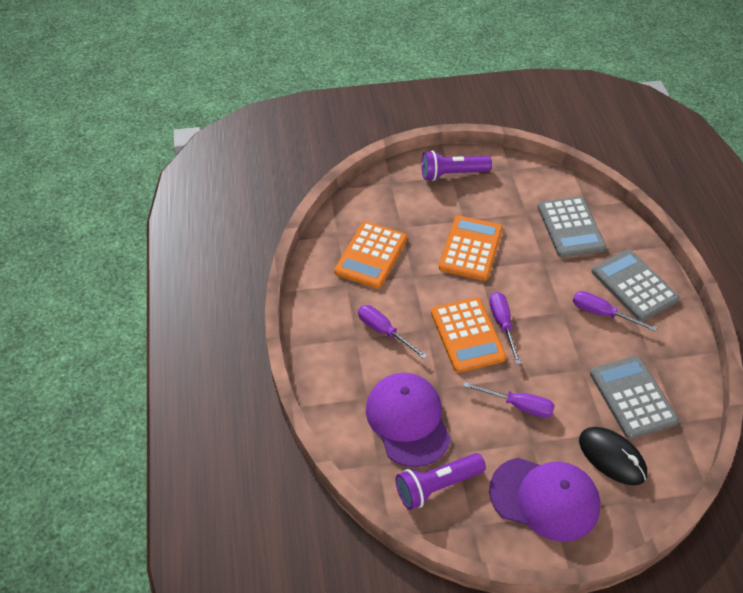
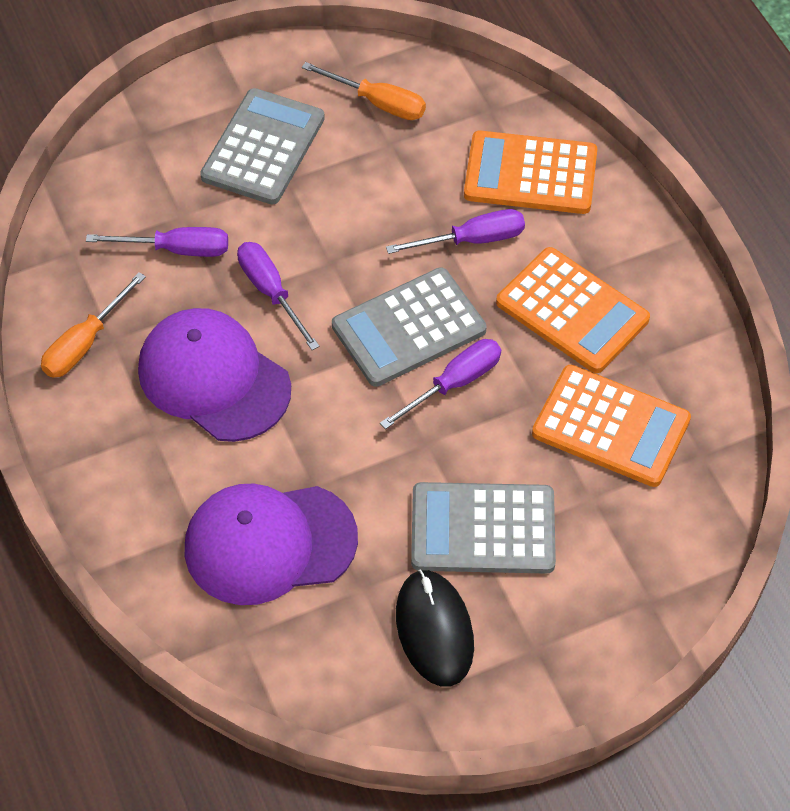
orange screwdriver: none = 0 -> [41,272,146,378] [302,62,426,120] = 2
purple flashlight: [396,453,486,510] [422,150,492,181] = 2 -> none = 0

